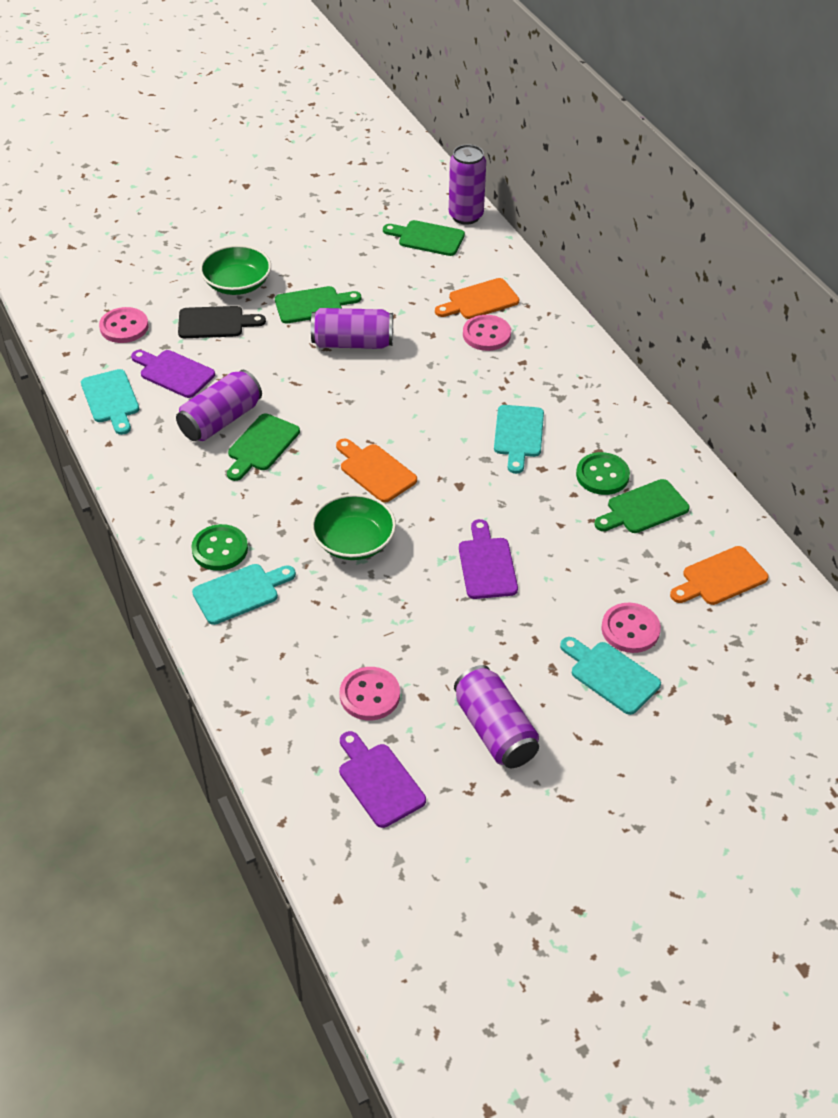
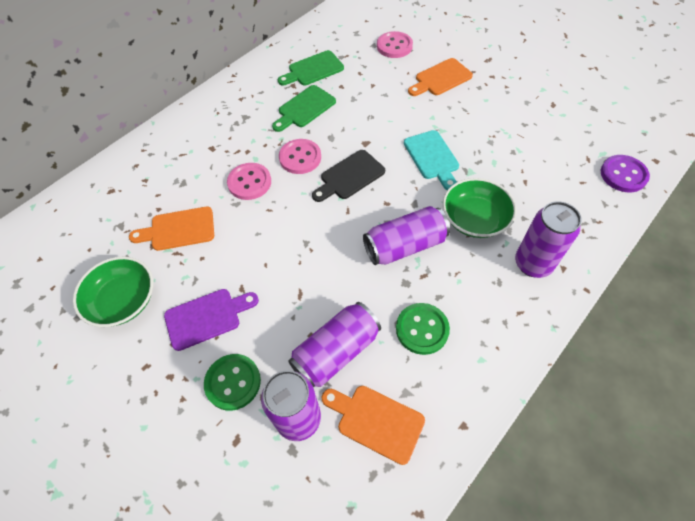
green cutting board: [227,414,300,481] [275,286,361,323] [383,220,465,256] [594,479,690,533] = 4 -> [272,85,336,132] [278,50,344,85] = 2
pink button: [99,307,149,343] [340,667,400,720] [463,315,511,351] [602,603,661,653] = 4 -> [227,163,271,200] [279,139,321,174] [377,31,413,58] = 3
purple button: none = 0 -> [601,155,650,192] = 1
purple cutting board: [131,350,215,398] [339,731,426,828] [459,519,518,599] = 3 -> [164,289,259,351] = 1
turquoise cutting board: [81,369,139,435] [192,564,296,625] [494,405,544,474] [560,637,661,715] = 4 -> [404,130,459,190] = 1

